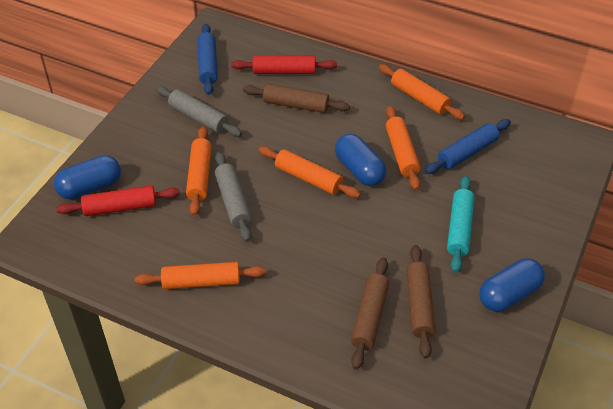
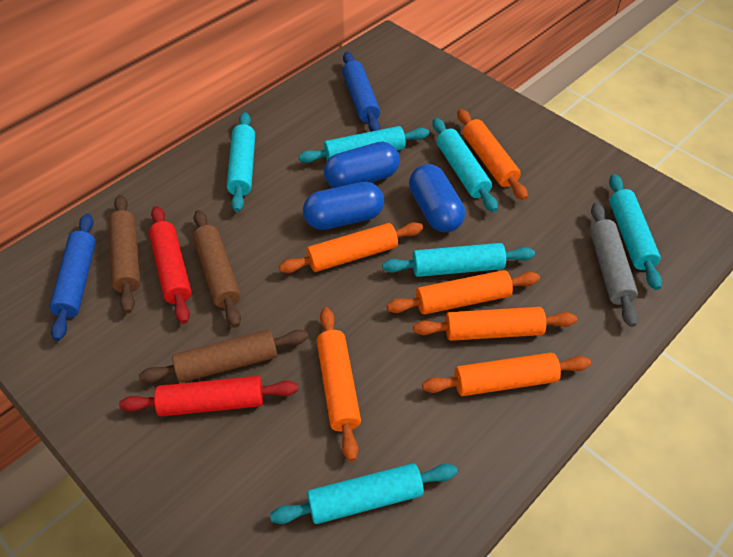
grey rolling pin: [156,86,242,137] [215,152,252,242] = 2 -> [590,203,638,327] = 1
orange rolling pin: [135,262,266,289] [186,126,212,216] [259,146,361,198] [379,64,465,120] [386,106,421,190] = 5 -> [279,222,423,273] [317,307,361,462] [387,270,540,314] [413,307,577,341] [422,353,591,396] [458,109,528,200] = 6
turquoise rolling pin: [447,176,475,273] = 1 -> [227,112,255,212] [270,463,458,524] [298,126,429,163] [382,243,535,277] [432,118,498,212] [609,174,662,290] = 6

